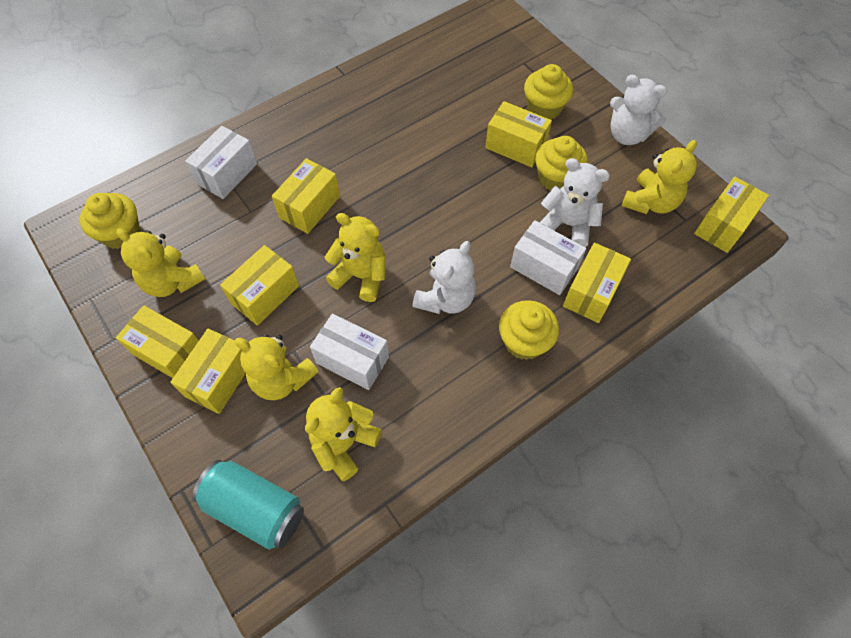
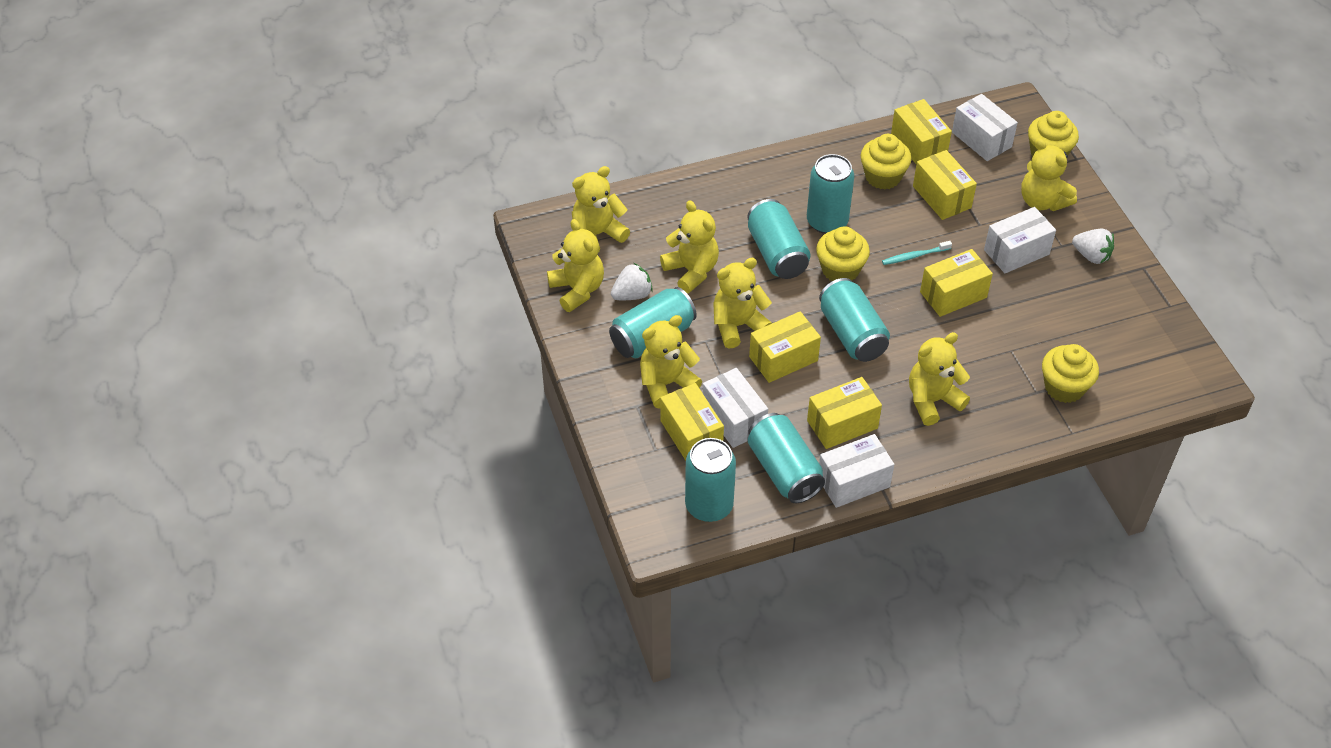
turquoise can: [192,460,304,550] = 1 -> [609,287,697,358] [685,438,736,522] [747,199,811,279] [748,413,825,503] [807,154,854,234] [819,278,890,362] = 6
turquoise toothbrush: none = 0 -> [882,241,952,265] = 1
white box: [185,126,257,199] [310,314,389,390] [510,220,586,295] = 3 -> [703,368,768,448] [819,434,894,508] [952,94,1018,161] [984,207,1056,273] = 4
white strawberry: none = 0 -> [611,263,653,300] [1072,229,1114,264] = 2
white teddy bear: [413,241,476,314] [539,158,610,248] [610,75,667,145] = 3 -> none = 0
yellow box: [116,305,199,378] [170,328,246,414] [220,245,299,326] [272,158,340,234] [485,101,552,167] [563,243,631,323] [694,177,769,253] = 7 -> [660,383,724,460] [749,311,821,383] [807,377,882,449] [891,99,952,164] [913,150,977,220] [920,249,993,317] = 6
yellow teddy bear: [116,228,205,297] [235,334,319,400] [305,387,382,481] [325,213,385,302] [622,140,697,214] = 5 -> [547,219,604,312] [572,166,630,253] [640,315,702,409] [660,200,719,293] [713,258,772,349] [909,332,970,426] [1021,138,1077,211] = 7

